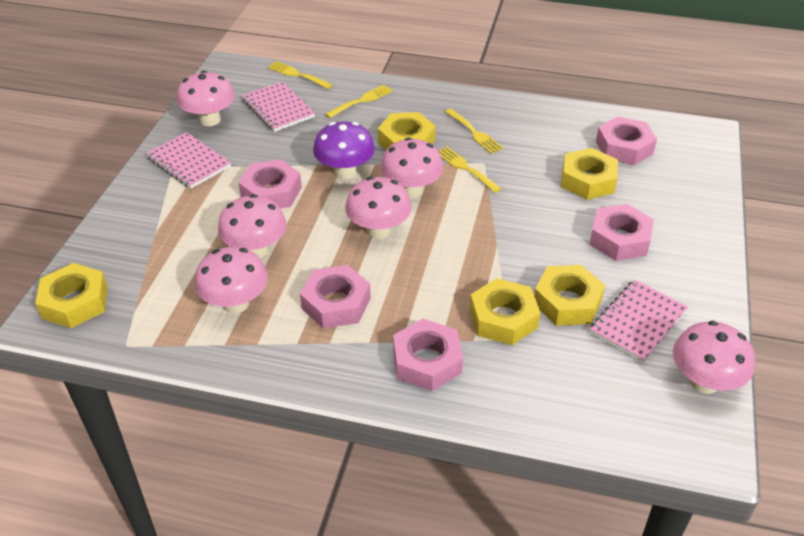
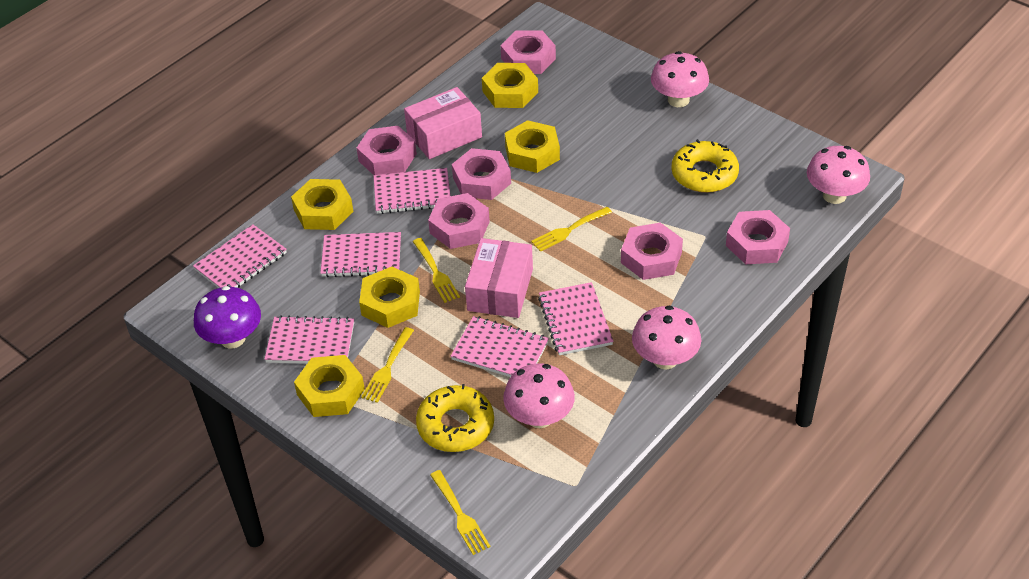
pink box: none = 0 -> [404,87,482,159] [465,238,533,318] = 2
pink mushroom: [177,71,235,126] [195,247,268,314] [218,194,287,258] [345,177,412,239] [380,137,444,198] [673,321,755,394] = 6 -> [503,363,575,428] [632,305,701,370] [651,51,709,107] [807,146,870,204] = 4
pink notebook: [146,132,231,189] [242,82,315,132] [590,280,688,363] = 3 -> [193,224,287,288] [264,315,354,364] [320,232,401,277] [374,168,450,214] [451,316,549,377] [538,282,614,355] = 6
pink nut: [238,159,302,208] [300,265,371,328] [393,319,463,391] [589,204,654,261] [596,116,657,165] = 5 -> [357,126,417,175] [428,193,490,249] [452,148,511,200] [500,31,556,74] [621,223,683,280] [726,210,790,264] = 6
yellow donut: none = 0 -> [416,384,494,452] [671,139,739,193] = 2

